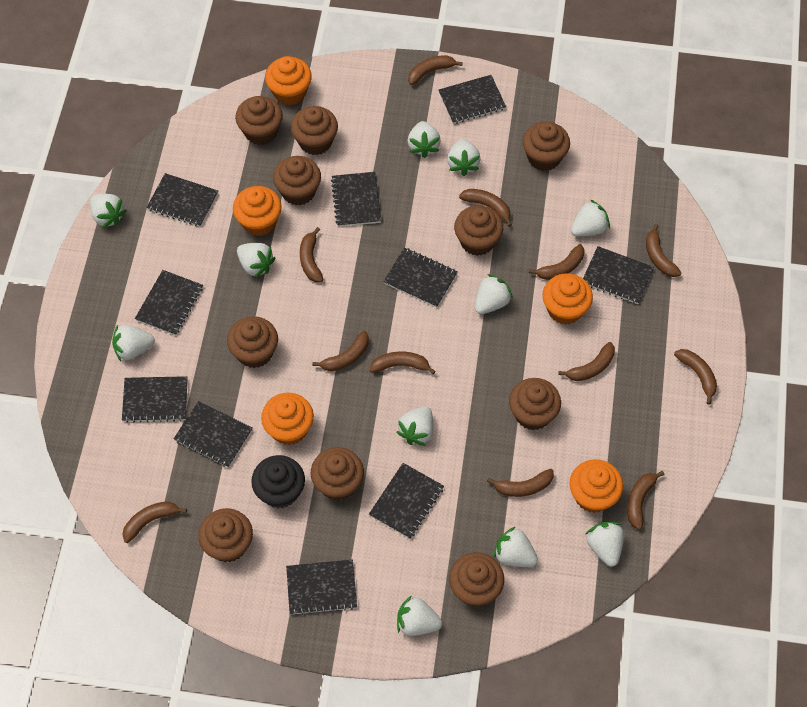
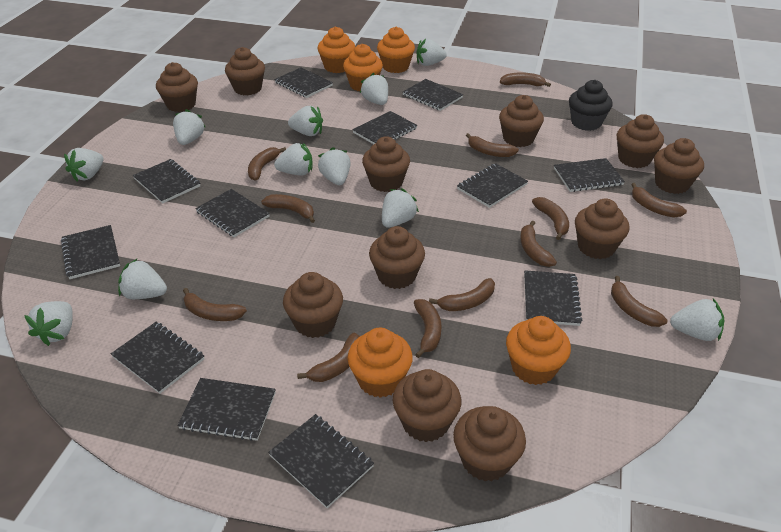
black notebook: [122,376,188,423] [135,270,203,336] [146,173,218,227] [174,401,253,468] [286,559,357,615] [331,172,382,227] [369,463,444,539] [383,247,458,308] [439,75,506,124] [583,246,654,304] = 10 -> [61,225,120,279] [111,322,204,394] [133,159,200,203] [177,378,276,441] [195,189,270,237] [268,414,374,508] [274,67,333,98] [352,111,417,144] [403,79,463,111] [457,163,528,208] [524,270,582,326] [554,158,625,192] = 12
brown cupcake: [198,508,253,562] [227,316,278,368] [235,96,283,145] [273,156,321,206] [291,106,338,155] [311,447,364,500] [449,552,504,607] [454,205,503,256] [509,378,561,430] [522,122,570,171] = 10 -> [156,62,198,112] [225,47,265,96] [283,272,343,338] [362,136,410,192] [369,226,425,289] [393,369,461,442] [453,406,526,481] [499,95,544,147] [575,199,630,259] [617,114,664,168] [654,138,704,194] = 11

